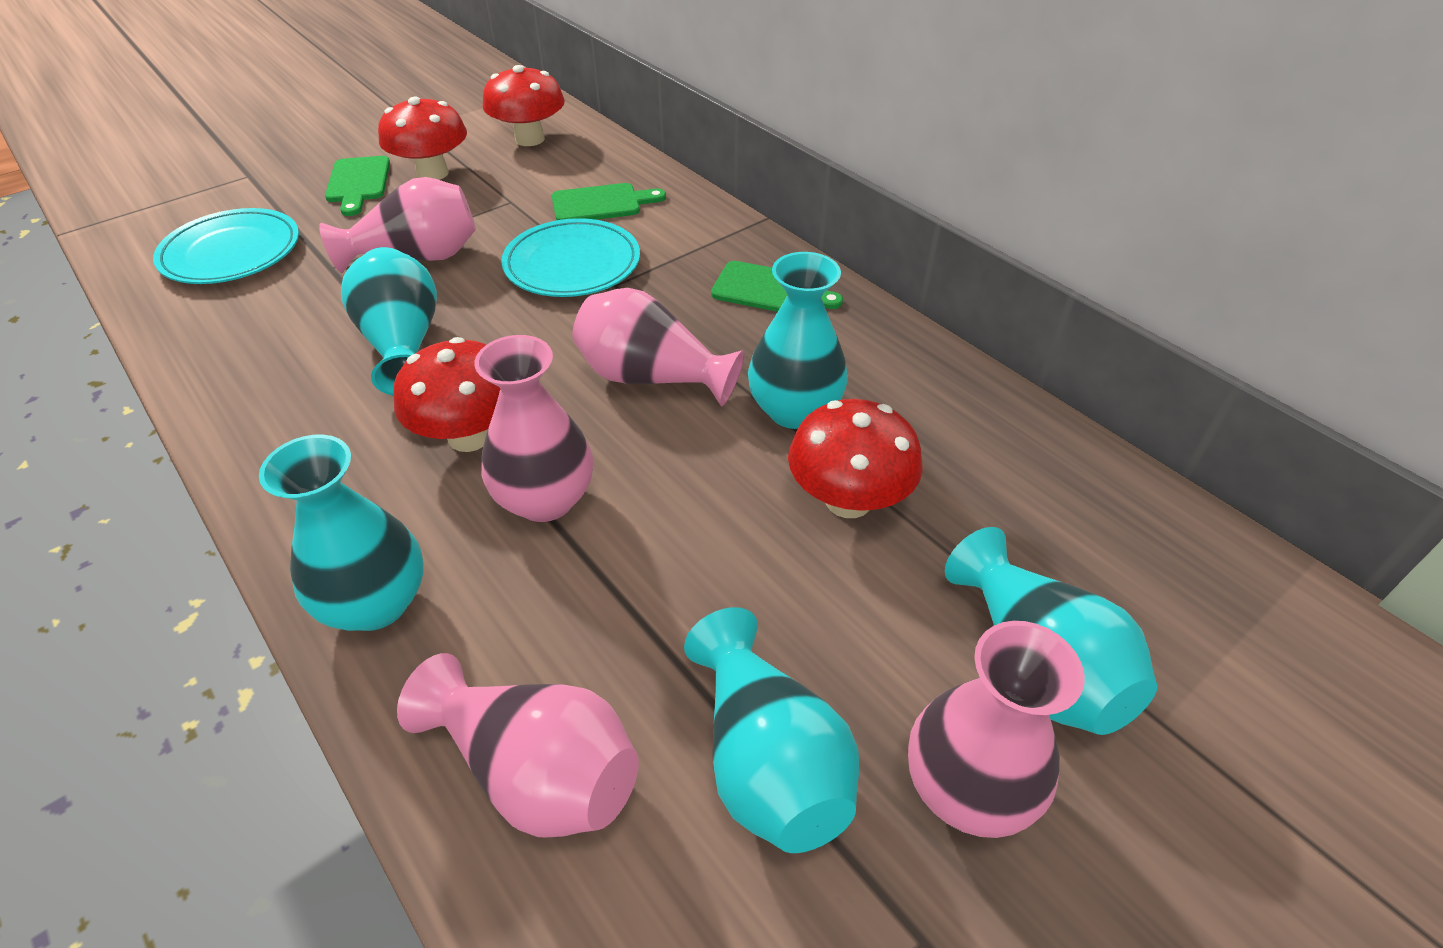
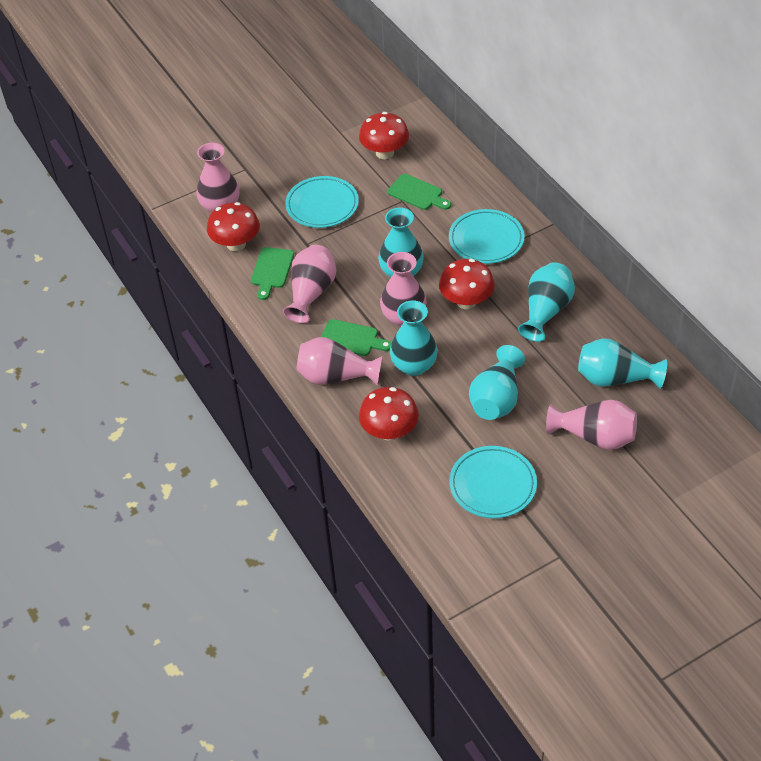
turquoise plate: [153,208,299,284] [501,218,640,297] = 2 -> [285,176,359,228] [449,209,524,264] [449,446,537,518] = 3

